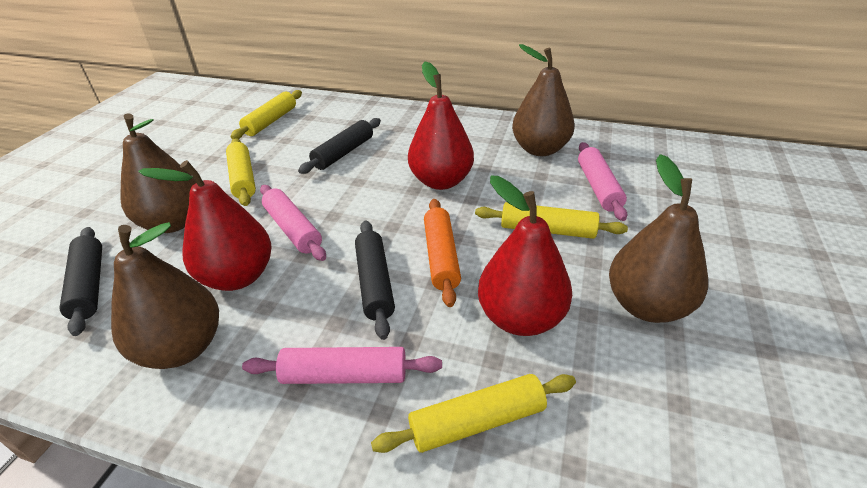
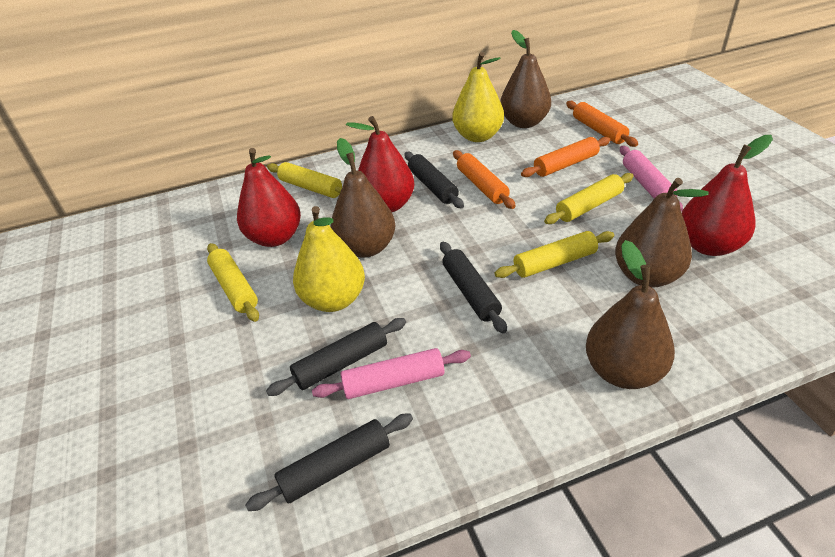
black rolling pin: [60,227,102,336] [298,118,381,174] [355,221,395,340] = 3 -> [245,414,413,511] [266,318,406,396] [405,152,464,208] [440,242,507,334] = 4
orange rolling pin: [424,199,461,307] = 1 -> [453,150,516,209] [521,137,610,177] [566,101,638,147] = 3
pink rolling pin: [242,347,442,384] [260,185,326,261] [578,142,627,221] = 3 -> [312,348,471,399] [620,146,683,212] = 2
yellow pear: none = 0 -> [293,206,365,312] [452,52,504,142] = 2

